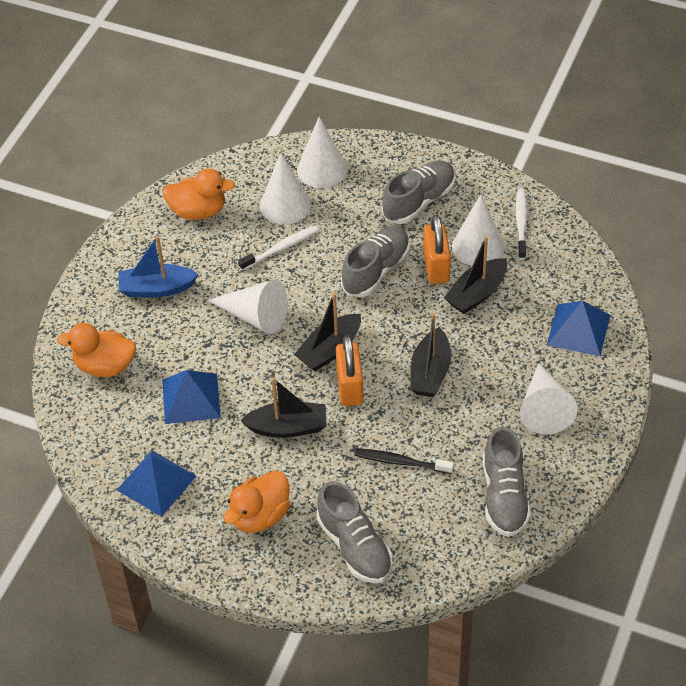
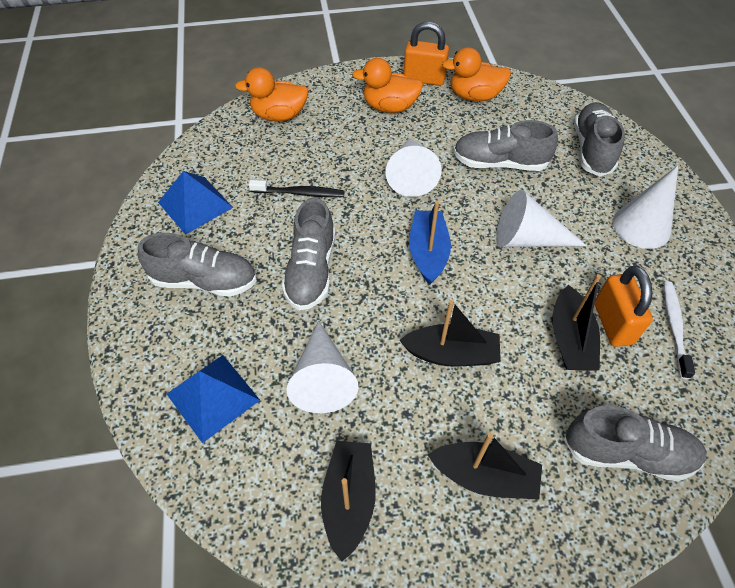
blue pyramid: [117,450,196,517] [162,370,221,424] [547,301,610,356] = 3 -> [158,171,233,235] [167,355,260,443] = 2
grey shoe: [317,481,393,583] [341,226,410,297] [382,161,455,224] [483,426,531,537] = 4 -> [138,233,257,297] [282,198,335,310] [453,120,558,171] [564,406,707,482] [574,102,625,176] = 5
white cone: [207,280,288,334] [260,153,311,224] [297,117,347,188] [452,194,504,266] [520,363,578,435] = 5 -> [287,321,359,413] [386,138,442,197] [496,190,587,247] [613,165,678,249] = 4
white toothbrush: [238,225,319,271] [516,189,527,260] = 2 -> [664,281,695,379] = 1

